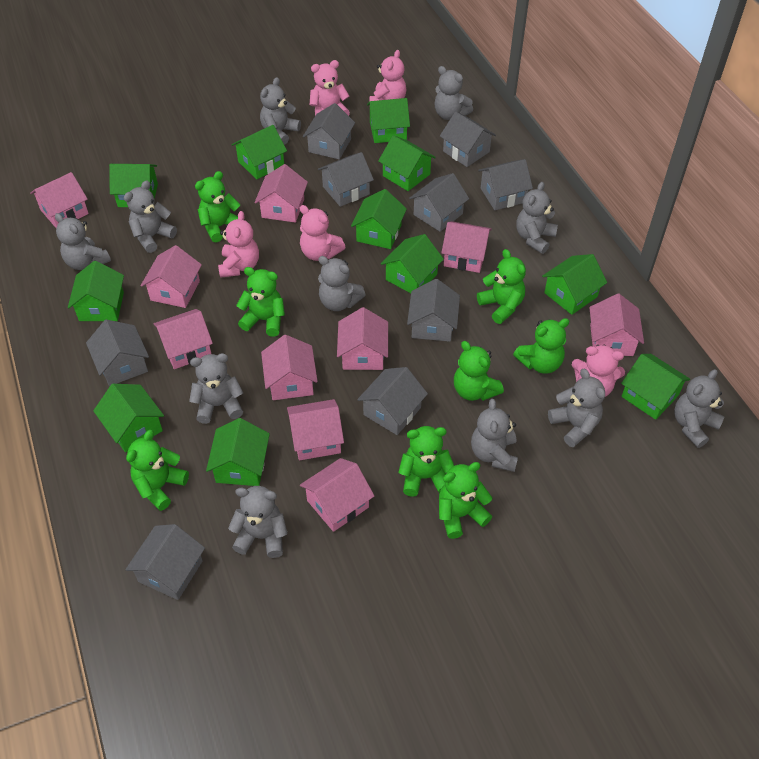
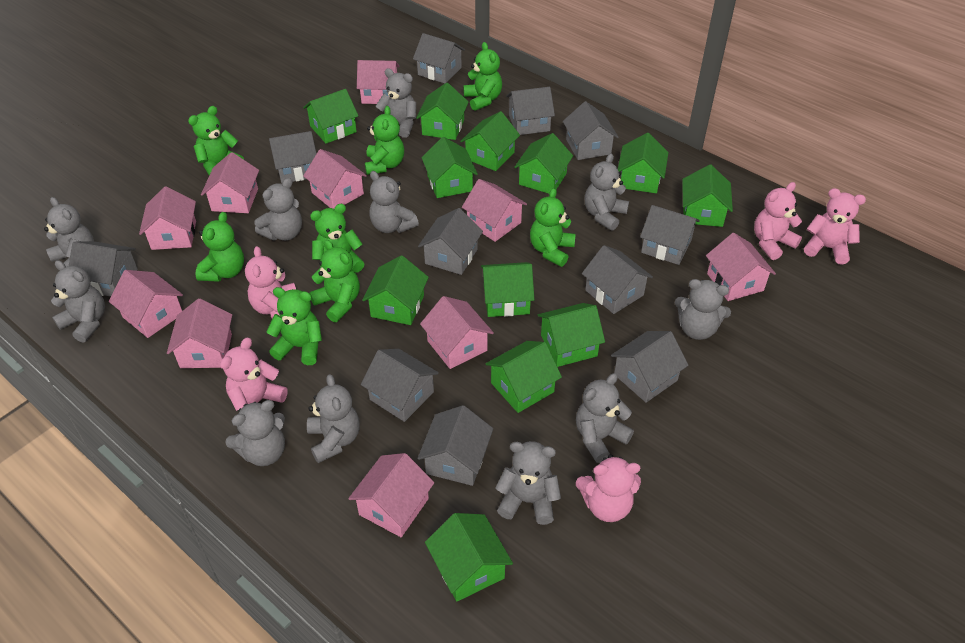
green house: [68,261,124,321] [93,384,164,452] [109,164,158,207] [206,418,270,486] [232,125,287,179] [351,189,407,249] [367,98,410,143] [378,135,436,191] [381,234,444,293] [542,254,607,315] [621,354,690,420] = 11 -> [303,89,358,144] [362,255,429,325] [416,83,469,140] [421,137,478,198] [425,513,513,601] [460,111,520,171] [481,262,535,317] [486,341,562,413] [514,133,573,194] [538,303,605,367] [618,133,669,193] [682,164,733,227] = 12
grey house: [86,320,149,386] [125,524,205,600] [303,103,355,159] [318,152,374,207] [357,367,428,435] [407,279,460,342] [409,173,469,232] [440,112,496,167] [478,159,533,210] = 9 -> [69,241,138,297] [269,131,317,183] [361,349,439,422] [413,33,465,83] [417,405,493,486] [418,208,483,275] [506,87,555,135] [563,101,619,160] [582,245,653,314] [611,331,688,403] [640,205,700,265] = 11

